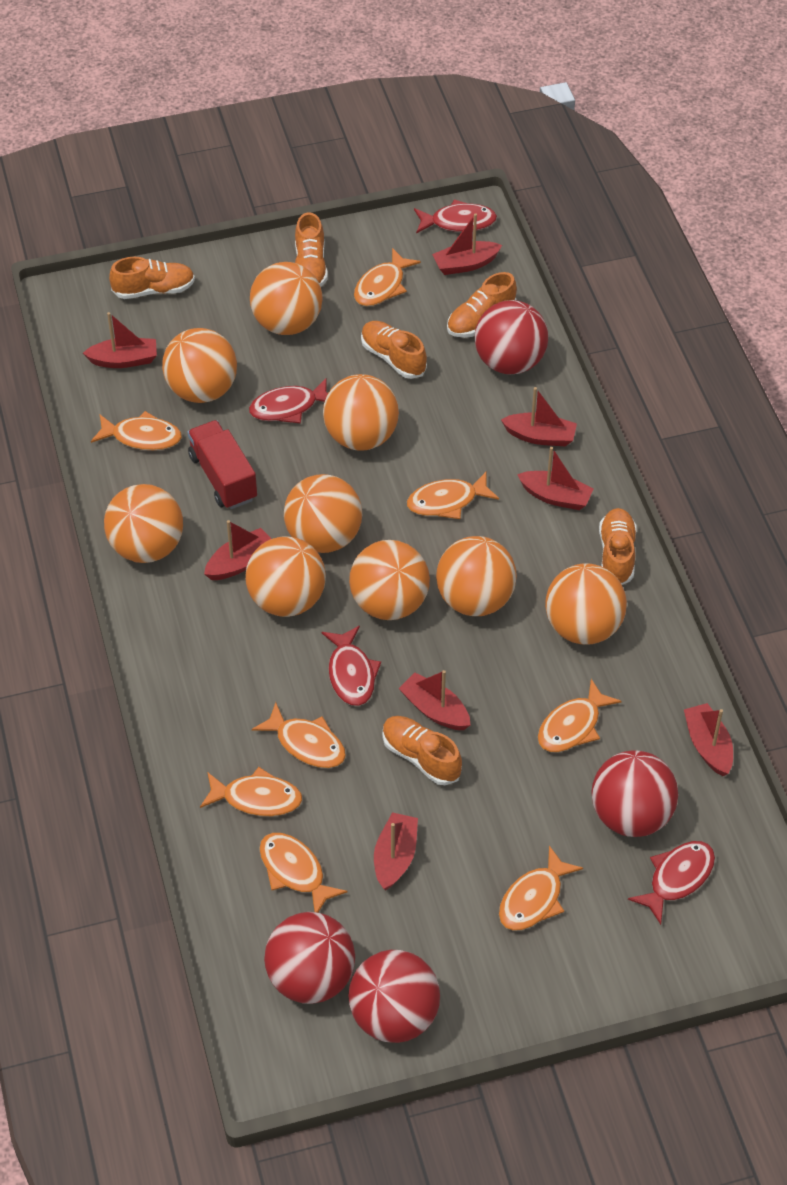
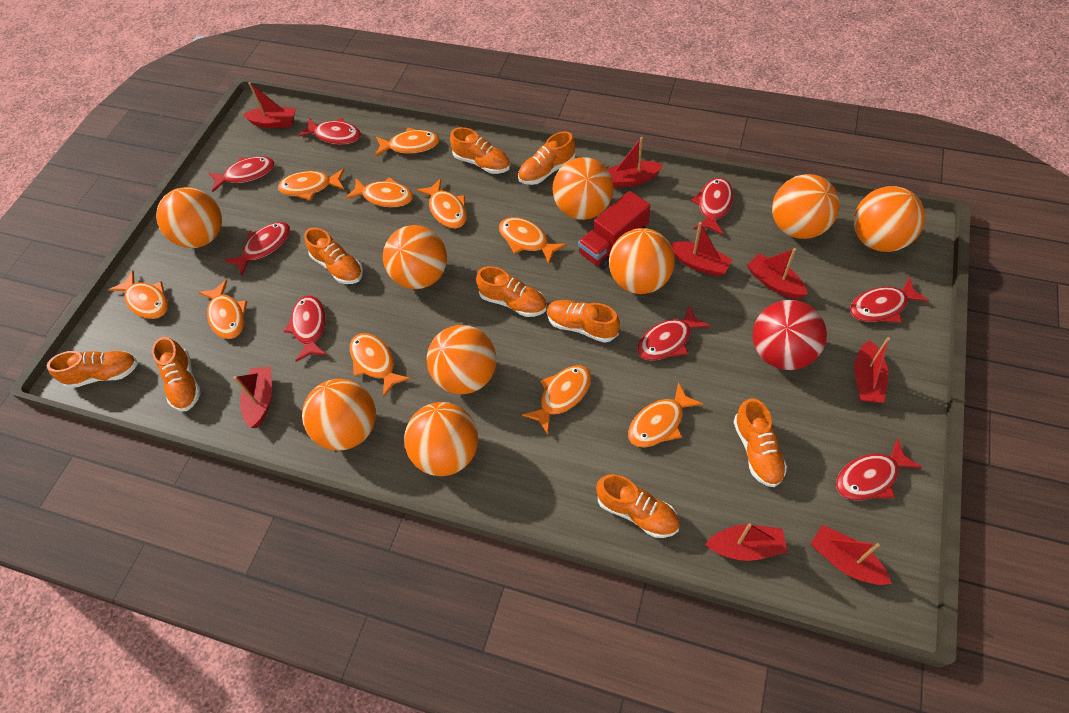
orange fish: [91,411,182,450] [200,767,302,816] [252,702,346,768] [259,833,347,912] [354,248,421,306] [407,472,499,519] [499,846,583,931] [538,679,622,752] = 8 -> [109,271,168,319] [199,280,247,339] [278,168,344,200] [345,177,413,207] [350,333,411,397] [375,128,440,157] [417,178,467,229] [499,217,567,264] [522,365,591,435] [628,382,703,447] = 10
orange shoe: [109,257,195,299] [295,212,328,287] [361,321,427,379] [382,716,462,785] [447,272,517,338] [599,508,636,585] = 6 -> [47,351,138,389] [152,337,201,411] [304,227,363,284] [450,127,510,174] [476,266,547,317] [518,131,575,185] [547,300,620,343] [596,474,680,538] [734,398,787,487] = 9
red ball: [264,912,355,1004] [348,950,440,1043] [474,300,548,375] [591,750,678,837] = 4 -> [753,300,827,370] = 1
red fish: [249,378,328,423] [322,626,381,706] [414,199,497,234] [628,841,715,925] = 4 -> [209,156,274,192] [224,222,290,275] [284,296,327,362] [298,118,361,145] [637,306,711,361] [691,178,733,235] [836,438,922,500] [850,277,929,323] = 8

